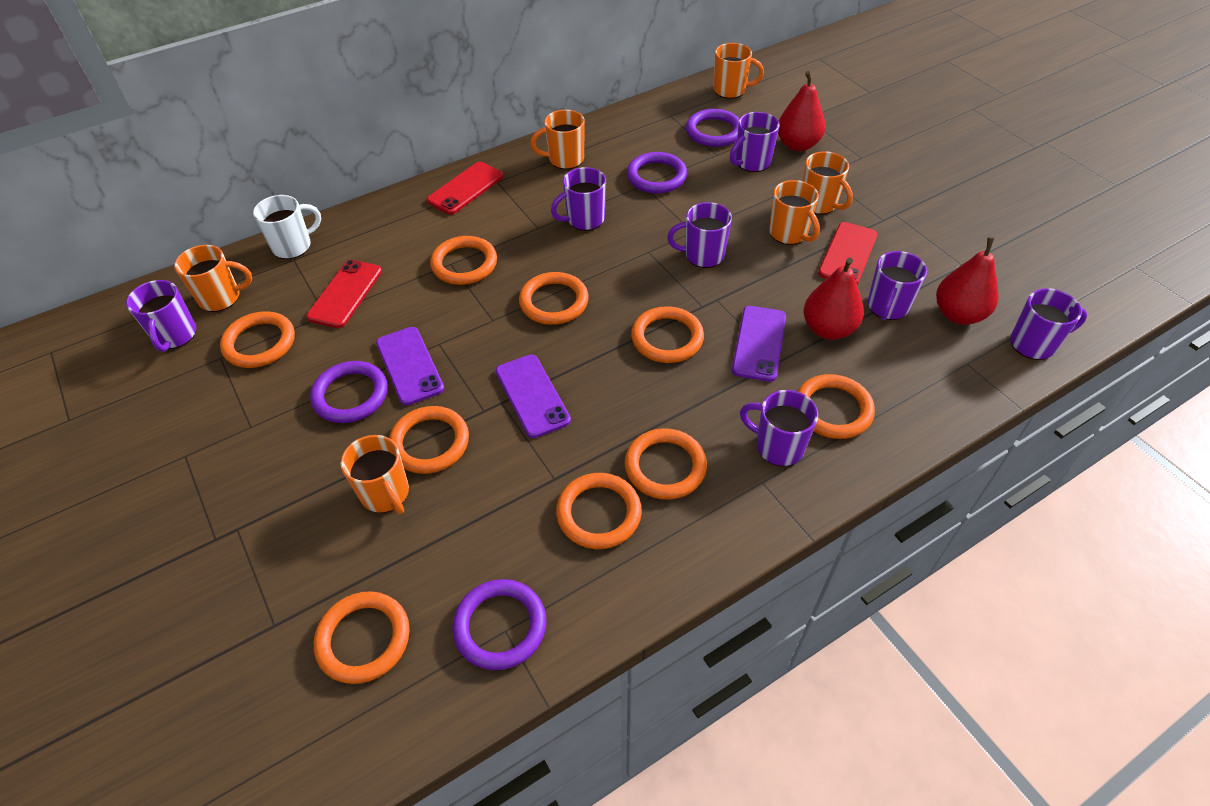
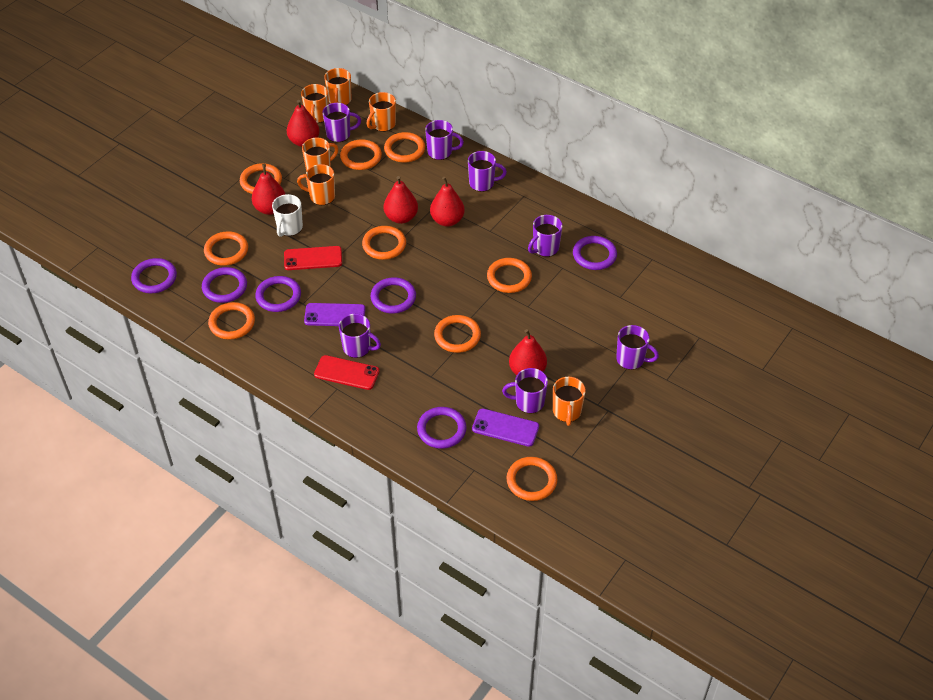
purple phone: [376,327,444,405] [496,355,571,438] [732,306,786,382] = 3 -> [304,303,365,326] [472,408,539,447] = 2
purple ring: [310,361,388,423] [452,579,546,670] [627,152,687,193] [686,109,739,147] = 4 -> [131,258,177,293] [202,267,247,303] [255,276,301,312] [371,277,416,314] [417,407,467,449] [573,236,617,270] = 6
red pear: [778,71,825,151] [804,258,864,340] [936,237,999,325] = 3 -> [252,164,285,215] [287,100,320,147] [384,176,418,224] [430,177,465,227] [509,329,547,375] = 5
red phone: [306,260,382,328] [427,162,503,215] [818,222,878,284] = 3 -> [284,246,342,270] [314,355,379,390] = 2

